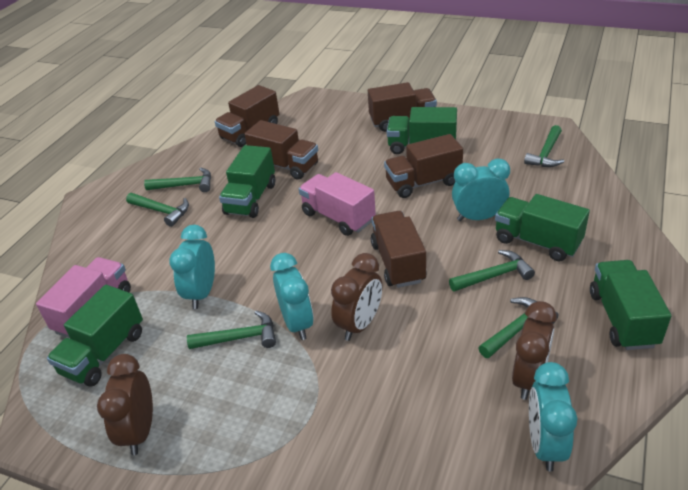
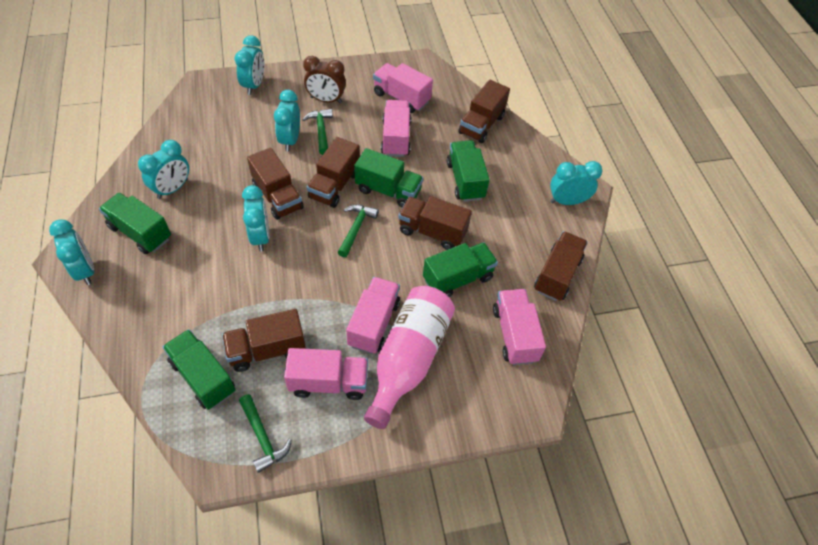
brown clock: [97,354,153,455] [331,253,382,341] [512,301,557,400] = 3 -> [303,56,346,103] = 1
brown truck: [215,85,279,147] [245,120,318,180] [368,82,437,132] [371,211,427,288] [384,134,463,198] = 5 -> [222,309,306,372] [247,147,304,220] [307,137,360,208] [398,196,472,250] [458,80,510,143] [534,231,588,301] = 6
green hammer: [126,193,189,227] [144,168,211,192] [187,310,276,349] [449,250,535,292] [479,297,559,358] [524,125,564,167] = 6 -> [239,394,292,473] [302,109,333,155] [338,205,379,257] = 3
pink bottle: none = 0 -> [364,286,455,429] = 1
pink truck: [36,257,131,338] [299,172,376,236] = 2 -> [284,348,368,400] [346,277,400,354] [373,63,433,113] [381,100,411,157] [493,289,546,365] = 5
turquoise clock: [169,225,215,309] [270,253,314,340] [452,159,510,221] [529,362,577,471] = 4 -> [49,219,94,285] [138,140,189,199] [235,35,264,95] [242,185,270,251] [274,90,300,152] [550,161,602,205] = 6

